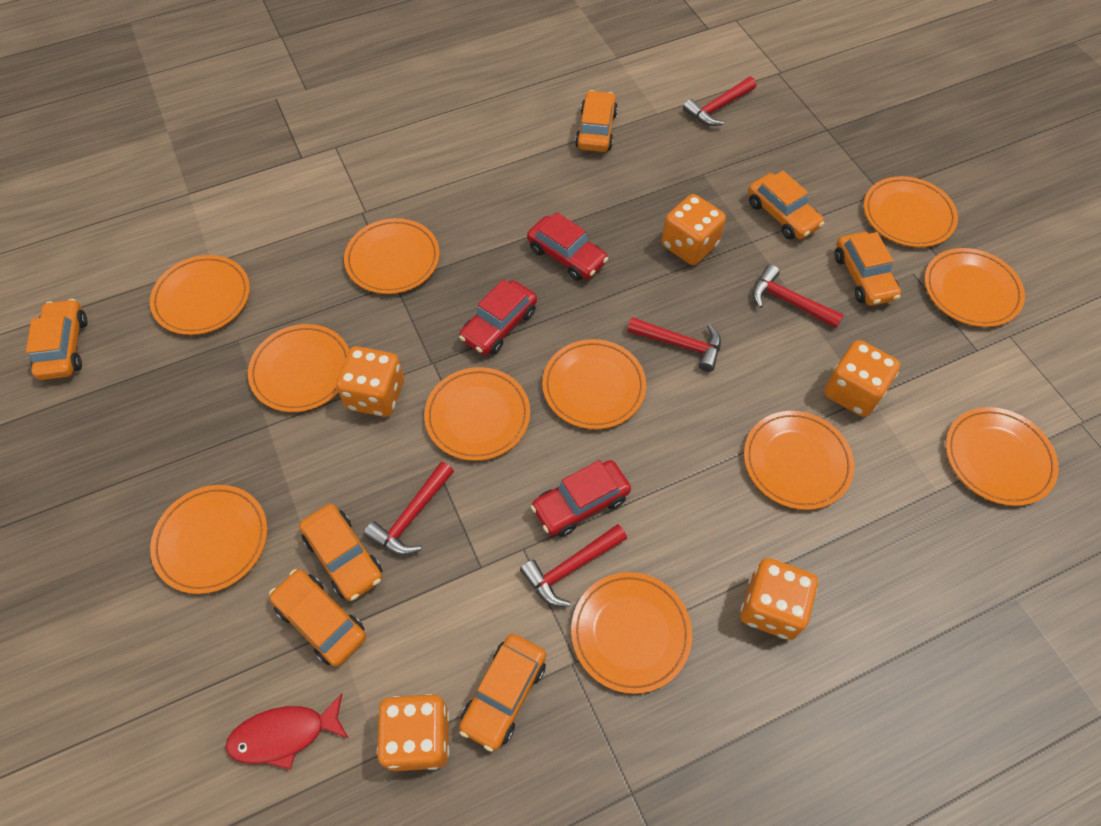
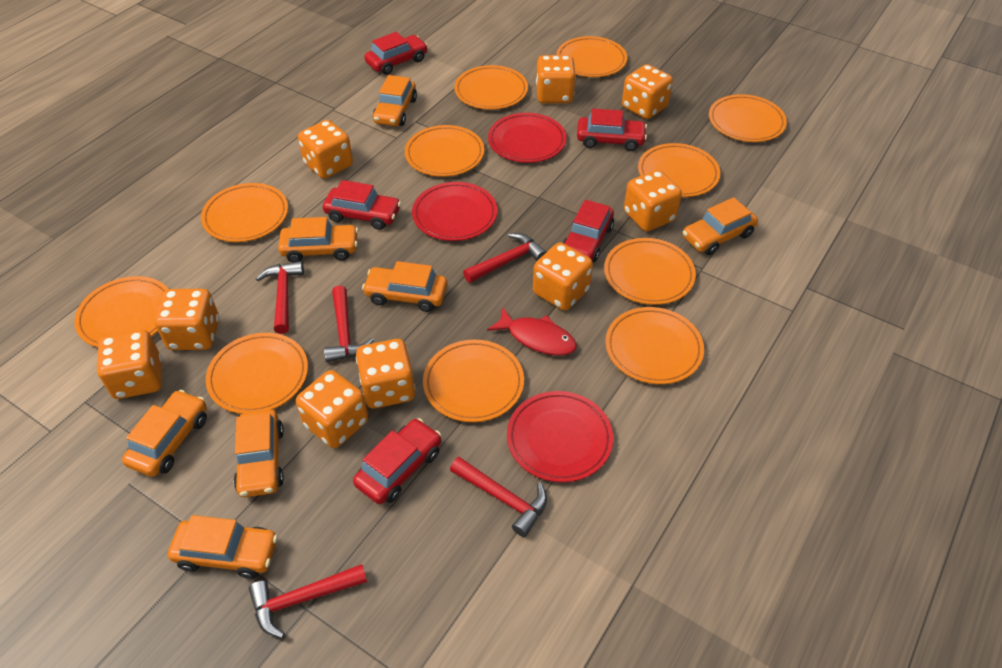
orange dice: [336,346,404,417] [377,694,449,771] [662,194,726,265] [740,558,818,640] [824,340,900,417] = 5 -> [97,330,162,399] [155,289,219,350] [296,370,368,448] [298,120,353,179] [356,339,415,409] [533,242,593,311] [536,55,576,103] [622,64,673,119] [624,170,682,232] = 9
red car: [459,280,537,355] [527,212,608,281] [531,460,631,537] = 3 -> [323,180,401,230] [353,418,441,504] [364,32,428,75] [563,200,614,262] [577,109,647,151] = 5
red plate: none = 0 -> [412,182,497,241] [488,113,566,163] [507,391,613,482] = 3

